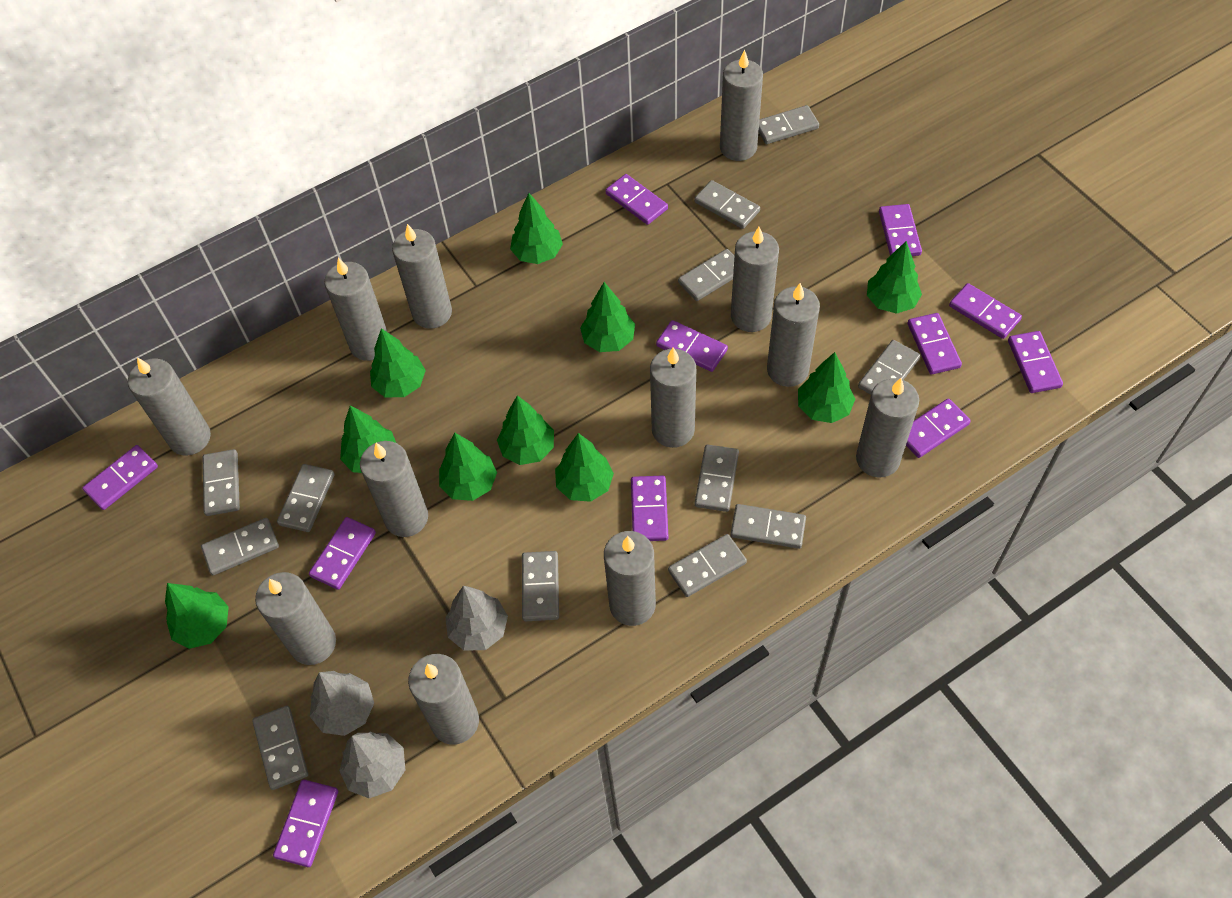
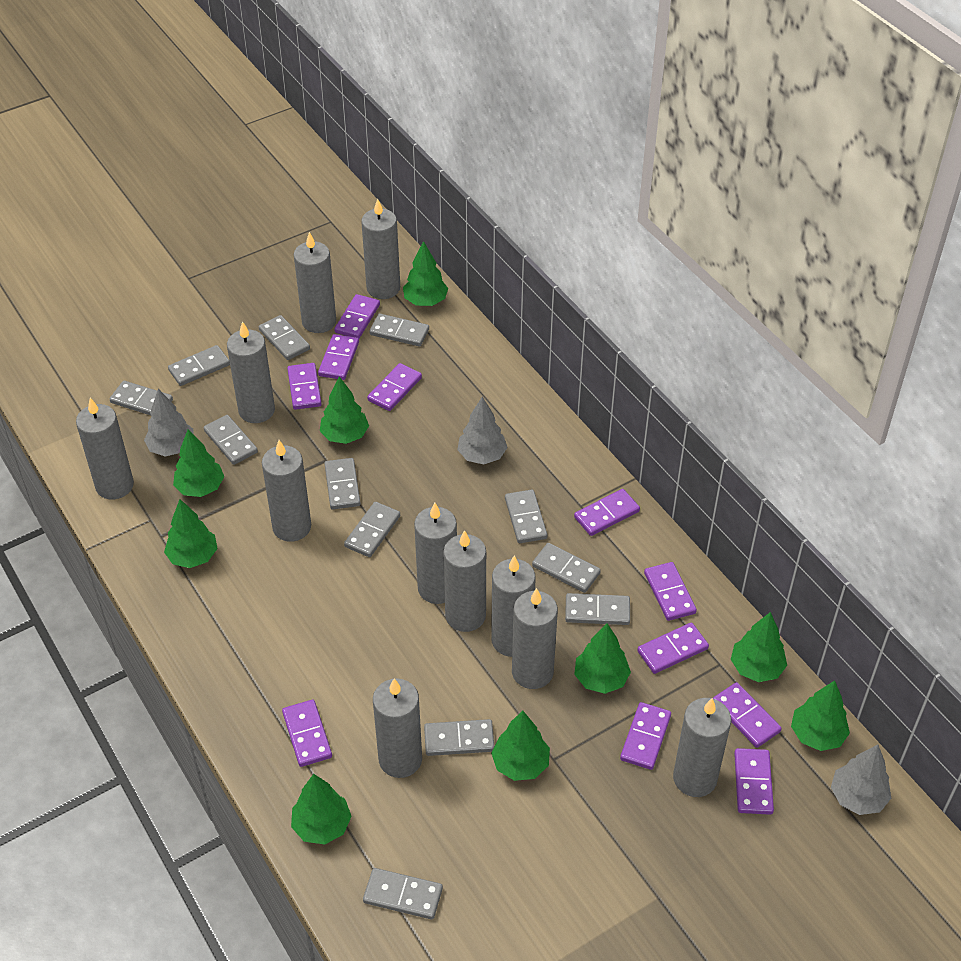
green tree: [165,583,229,649] [340,405,396,473] [370,328,426,397] [439,433,497,501] [497,395,554,465] [510,193,563,264] [555,433,614,502] [580,282,635,352] [798,352,855,423] [867,241,922,314] = 10 -> [164,499,218,568] [173,429,224,497] [291,774,352,845] [320,376,369,444] [403,241,448,306] [491,711,550,781] [574,623,631,694] [731,612,787,682] [791,680,850,751] = 9
grey candle: [128,357,211,455] [255,572,336,665] [324,258,387,361] [360,441,428,537] [392,224,452,329] [408,654,479,745] [604,531,656,626] [650,347,696,448] [720,50,763,161] [731,227,779,332] [767,283,820,387] [856,378,919,477] = 12 -> [76,398,134,500] [227,321,275,423] [262,440,311,542] [294,232,336,333] [361,199,400,299] [373,678,422,778] [414,502,457,604] [443,530,486,632] [491,555,536,657] [512,588,558,689] [673,698,731,797] = 11

